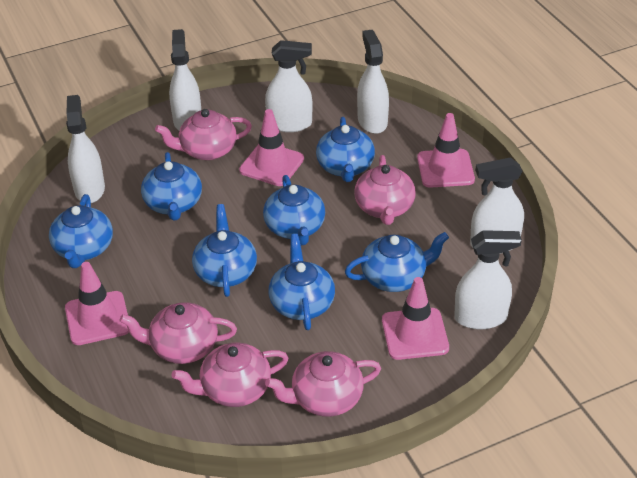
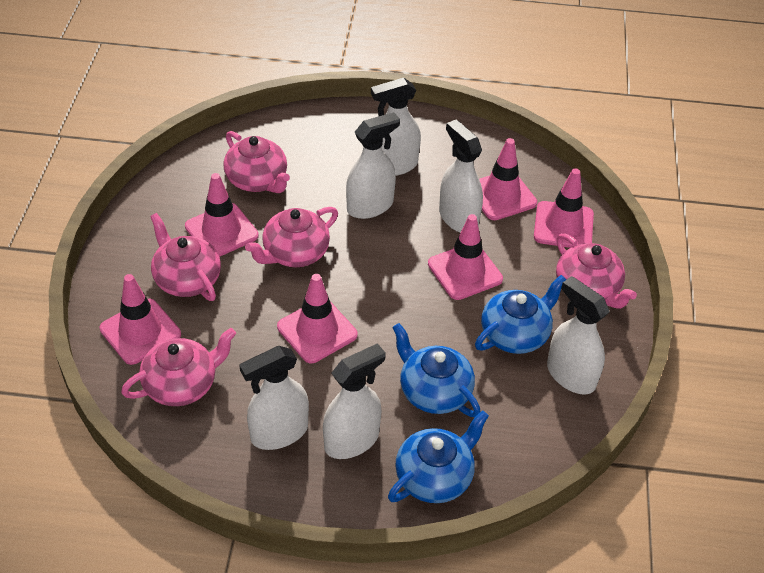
blue teapot: [49,194,113,268] [141,152,202,221] [192,204,257,297] [263,175,325,245] [269,234,335,330] [316,117,375,182] [345,232,449,292] = 7 -> [388,410,489,503] [392,323,481,417] [475,275,567,354] = 3
pink traffic cone: [65,262,129,345] [239,109,304,186] [382,277,449,360] [417,113,475,188] = 4 -> [99,274,181,365] [185,173,259,257] [277,274,358,363] [428,214,503,300] [479,138,537,220] [534,168,594,248] = 6

